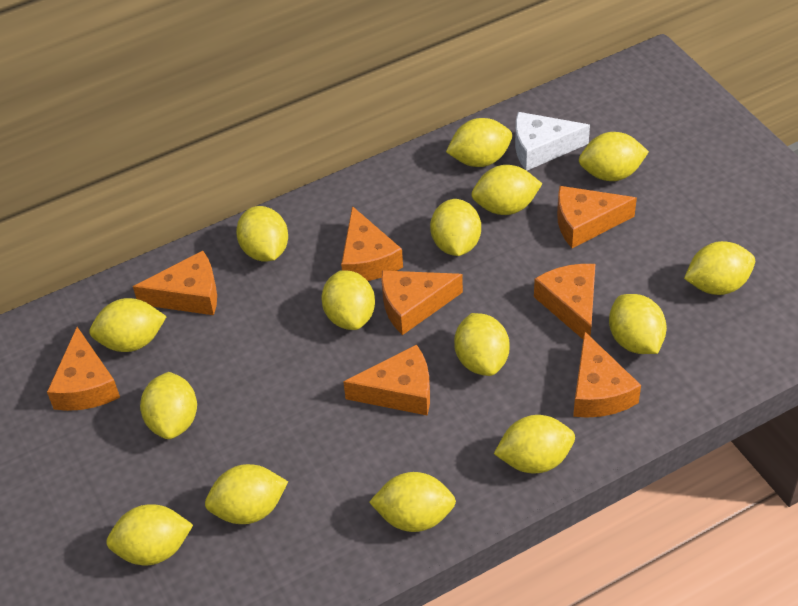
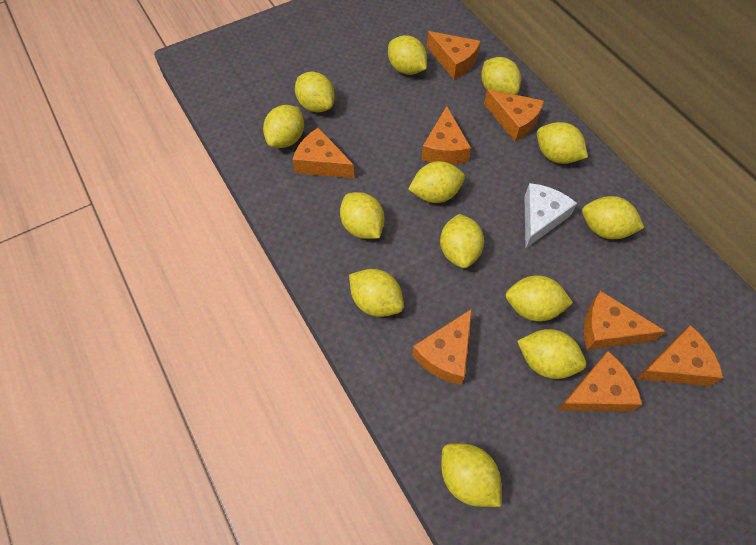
yellow lemon: [89,298,167,352] [106,504,193,565] [140,372,197,439] [205,464,288,524] [236,206,288,261] [321,270,375,330] [369,472,456,532] [430,199,481,256] [446,118,512,167] [454,313,510,376] [471,165,542,215] [494,415,575,473] [579,132,649,181] [609,294,667,354] [684,241,755,295] = 15 -> [263,105,304,148] [295,72,335,113] [340,192,384,239] [349,269,404,317] [388,35,427,75] [408,161,465,203] [440,214,484,268] [441,443,501,507] [481,57,521,95] [506,275,573,322] [517,329,586,379] [537,122,588,164] [582,196,644,239] = 13

